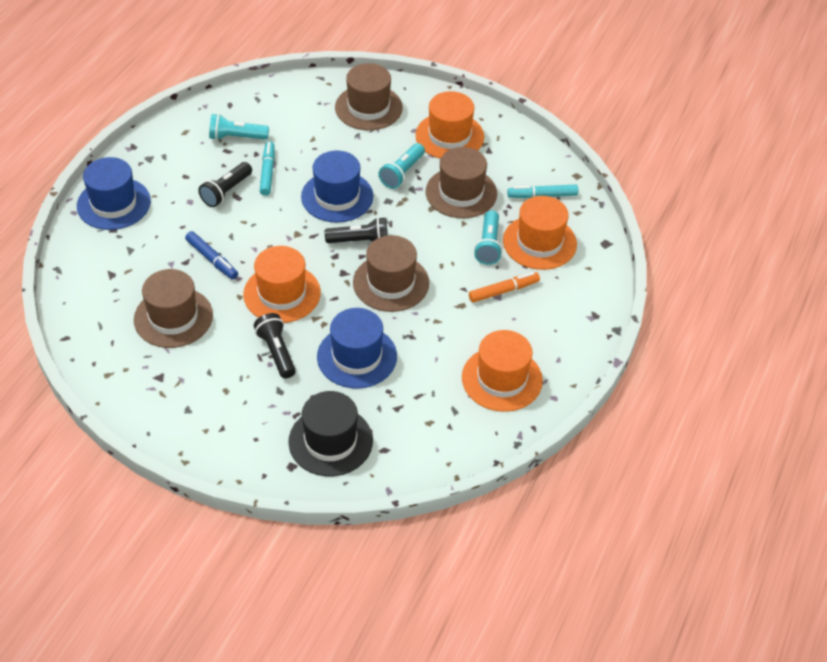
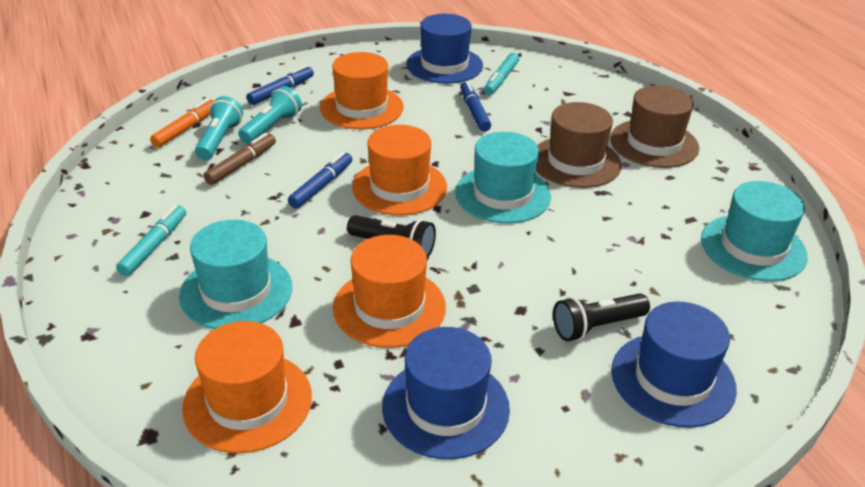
black flashlight: [198,162,252,207] [254,313,296,379] [325,217,388,243] = 3 -> [347,215,436,258] [553,293,650,341] = 2
black hat: [288,391,373,476] = 1 -> none = 0
blue marker: [185,231,238,280] = 1 -> [246,65,314,105] [288,152,352,209] [460,81,491,132] = 3
brown hat: [134,269,213,348] [335,63,403,130] [353,235,429,312] [426,147,497,218] = 4 -> [536,102,622,188] [610,85,699,168] = 2
brown marker: none = 0 -> [204,133,276,185] = 1
turquoise flashlight: [209,114,269,140] [379,143,425,189] [474,210,503,265] = 3 -> [195,96,243,160] [238,86,302,144] = 2
turquoise hat: none = 0 -> [179,220,292,329] [455,132,551,224] [701,181,808,282] = 3

